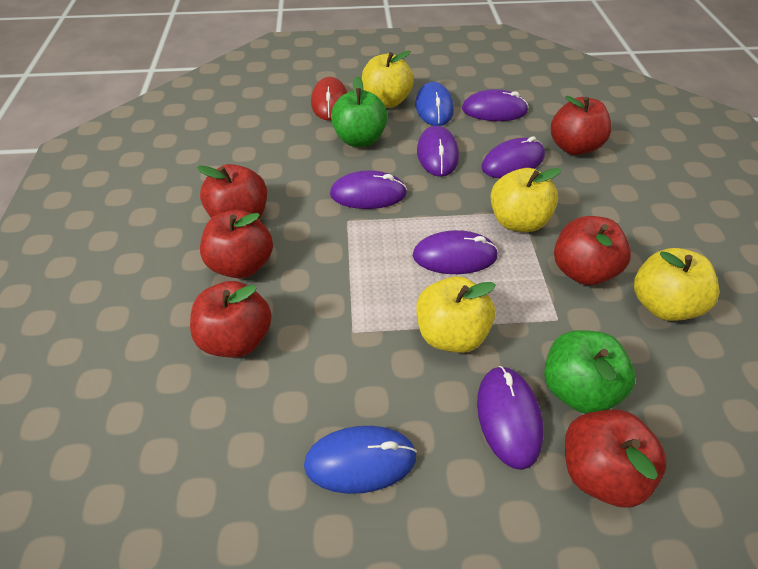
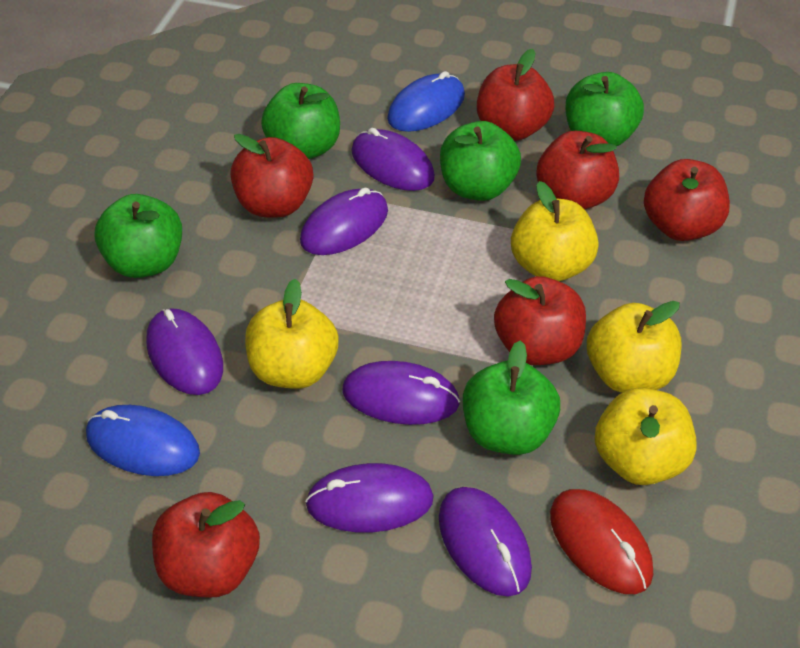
green apple: [331,76,387,147] [544,330,635,414] = 2 -> [95,194,182,278] [261,83,340,159] [440,121,521,201] [463,340,560,455] [565,72,644,146] = 5

